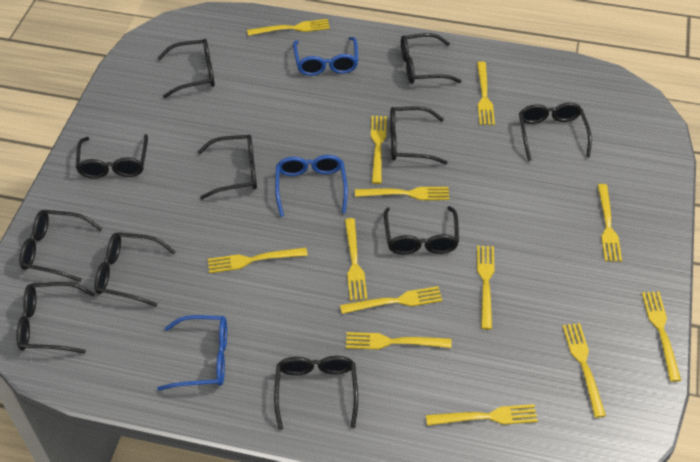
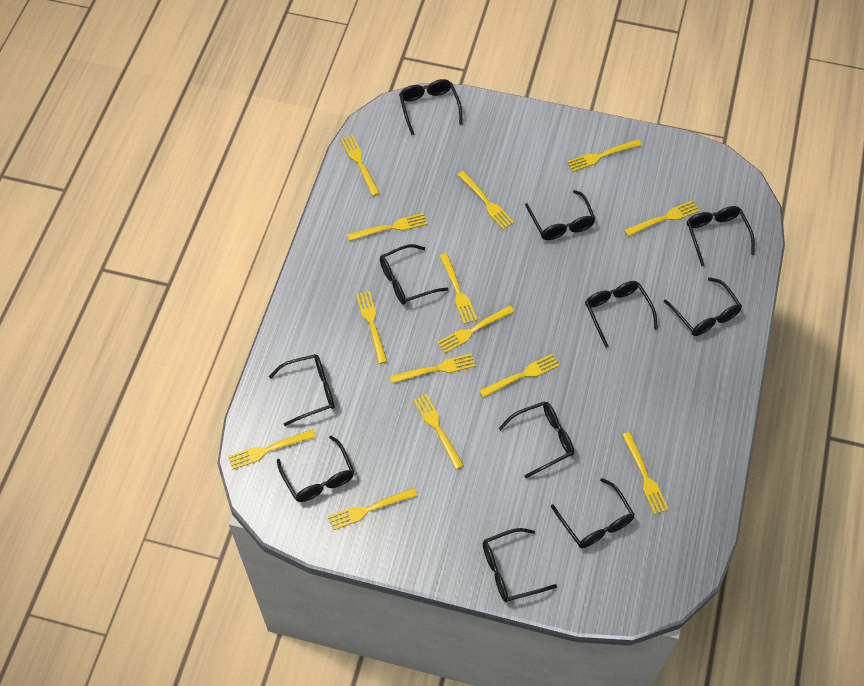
blue glasses: [157,315,227,391] [275,155,348,217] [293,37,358,76] = 3 -> none = 0
yellow fork: [208,248,308,273] [247,19,330,36] [340,286,443,314] [345,218,367,301] [346,332,452,350] [355,187,450,200] [371,116,387,184] [426,404,538,426] [477,62,495,125] [477,245,495,330] [563,323,606,418] [598,184,622,262] [642,292,681,382] = 13 -> [228,429,316,470] [328,488,417,530] [340,135,380,196] [347,213,427,241] [356,291,387,364] [390,353,476,383] [413,394,464,470] [437,305,514,353] [440,253,477,324] [458,171,514,229] [479,354,560,398] [567,139,642,172] [622,432,669,514] [624,200,699,236] = 14

